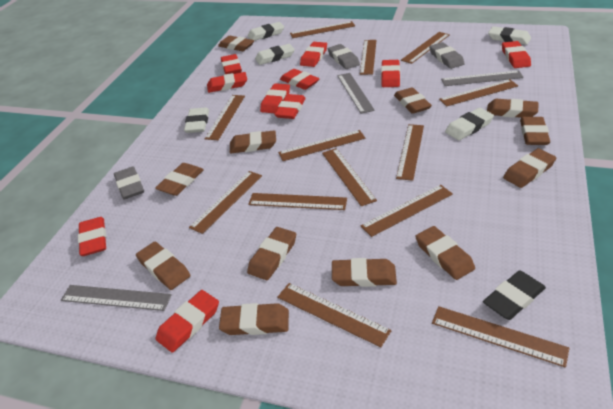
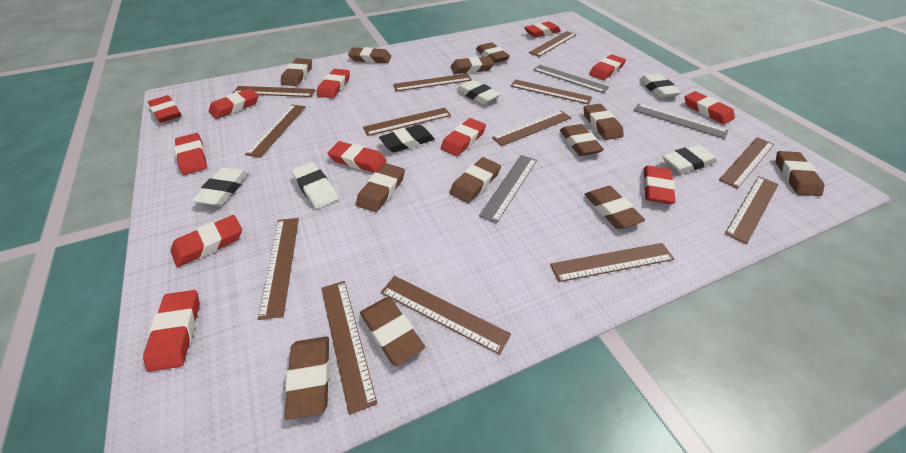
grey eraser: [114,167,144,199] [328,44,360,69] [429,42,465,69] = 3 -> none = 0
red eraser: [78,217,106,256] [156,290,219,353] [207,72,247,93] [221,54,242,74] [260,83,290,113] [274,94,306,119] [280,69,320,90] [300,42,327,67] [381,60,400,87] [502,41,531,68] = 10 -> [143,290,200,372] [148,95,181,123] [170,215,242,267] [175,133,207,175] [209,88,259,119] [317,69,350,98] [327,141,387,173] [441,118,486,156] [524,21,561,37] [589,54,626,80] [643,165,676,204] [685,91,735,124] = 12

